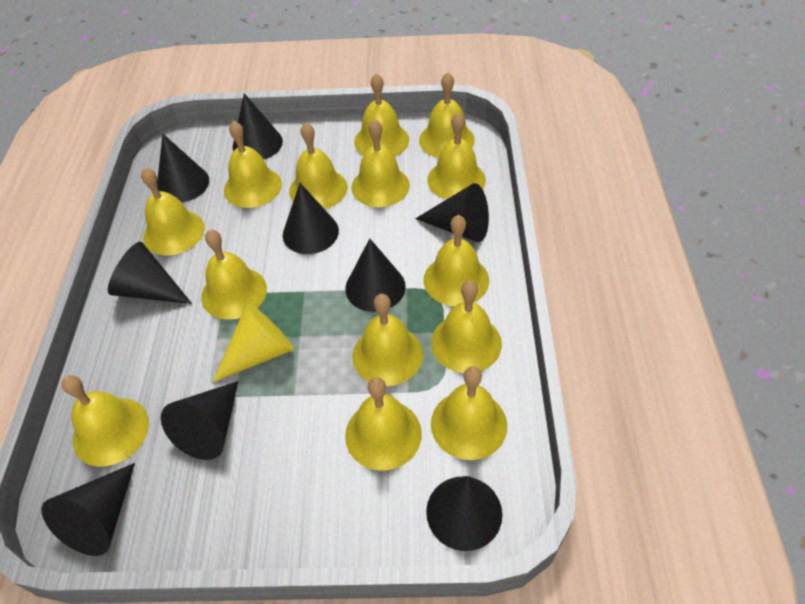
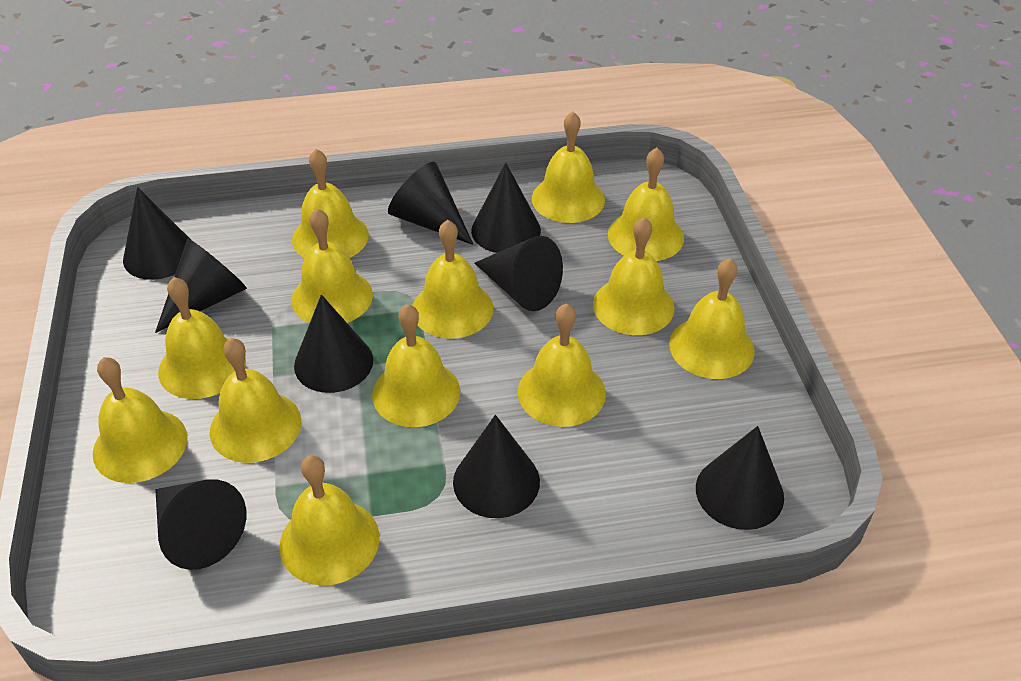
yellow bell: [61,375,149,467] [141,168,204,256] [201,230,267,320] [224,121,282,208] [289,123,347,209] [345,377,422,471] [351,119,410,207] [352,294,423,386] [354,73,409,157] [419,72,475,158] [423,215,489,306] [427,112,486,199] [431,281,502,373] [431,366,507,460] = 14 -> [93,357,187,483] [158,277,246,399] [210,338,302,463] [280,455,379,586] [292,149,369,258] [292,208,373,323] [372,304,460,427] [412,220,493,339] [518,303,606,427] [532,111,605,223] [593,217,675,335] [608,148,684,261] [669,258,755,379] = 13
yellow cone: [213,303,294,382] = 1 -> none = 0

